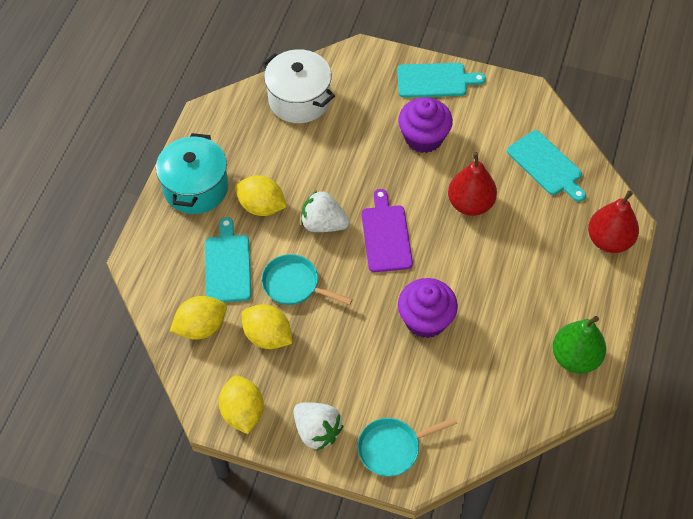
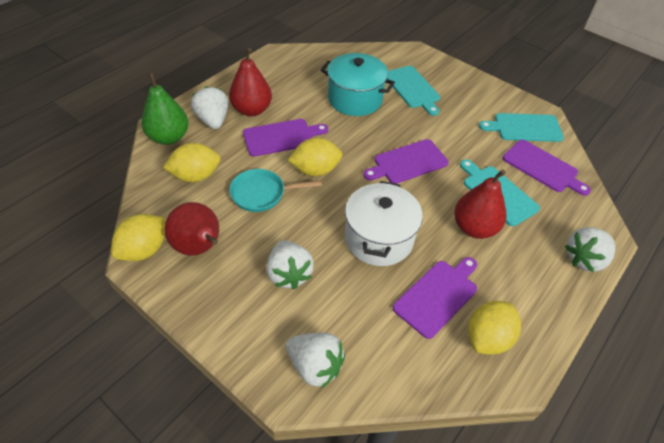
purple cupcake: [398,97,453,153] [398,278,458,338] = 2 -> none = 0
purple cutting board: [362,189,413,272] = 1 -> [243,119,328,157] [363,139,449,184] [393,257,477,339] [503,140,591,196] = 4
red pear: [448,152,497,216] [588,190,639,253] = 2 -> [164,202,219,256] [229,48,272,116] [454,169,506,239] = 3
turquoise pan: [261,254,353,305] [357,417,458,477] = 2 -> [229,169,322,212] = 1
white strawberry: [293,402,343,451] [301,190,350,232] = 2 -> [191,86,228,129] [267,240,314,290] [286,333,345,388] [565,227,615,272] = 4

